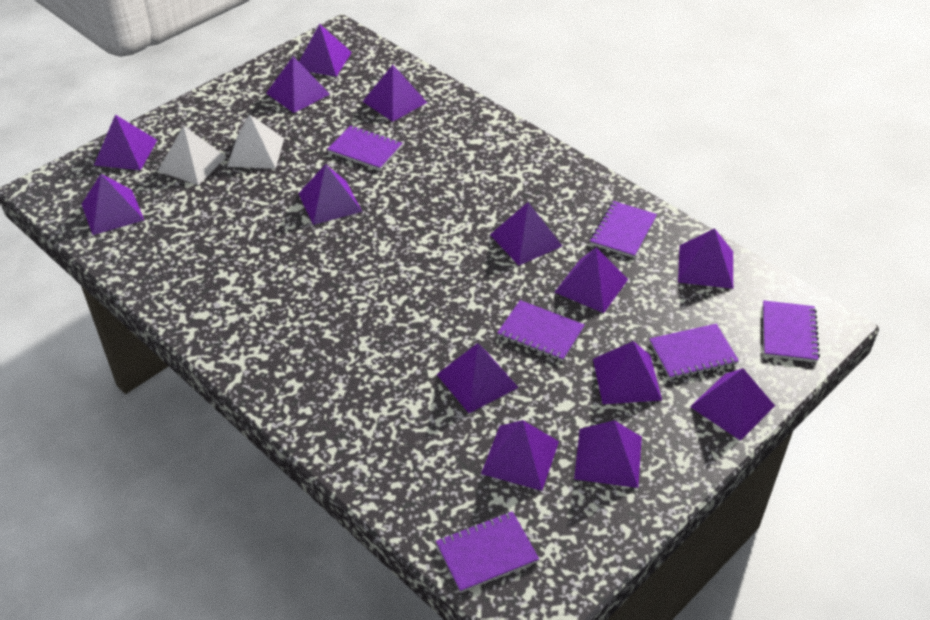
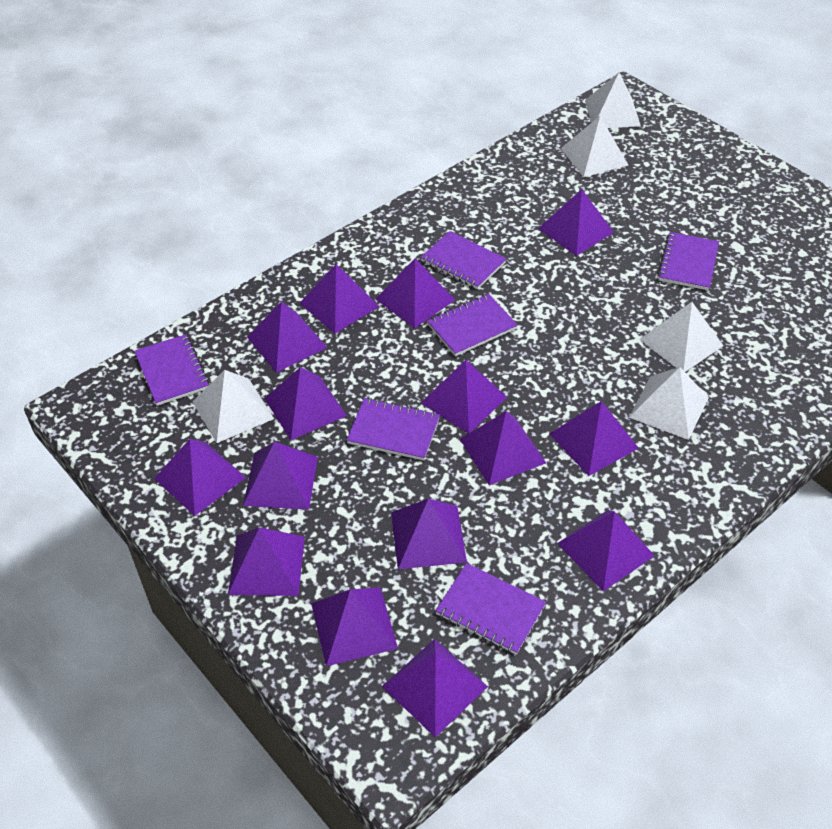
purple pyramid: [82,174,144,235] [94,115,157,170] [266,56,330,113] [298,164,362,225] [299,24,352,77] [362,65,427,122] [436,343,519,413] [481,420,559,491] [490,202,562,265] [555,248,628,313] [574,420,642,488] [593,341,662,404] [678,228,733,289] [690,369,775,441] = 14 -> [154,439,246,516] [228,527,305,596] [243,442,318,510] [247,301,328,373] [265,367,347,440] [300,264,380,334] [311,587,398,666] [376,259,455,328] [382,639,488,737] [391,499,467,569] [421,360,507,434] [460,411,546,485] [538,189,614,256] [549,401,639,476] [557,510,655,591] = 15
white pyramid: [158,126,226,185] [227,114,284,169] = 2 -> [192,370,274,443] [561,116,628,177] [585,73,641,128] [629,367,709,440] [639,302,723,372] = 5

